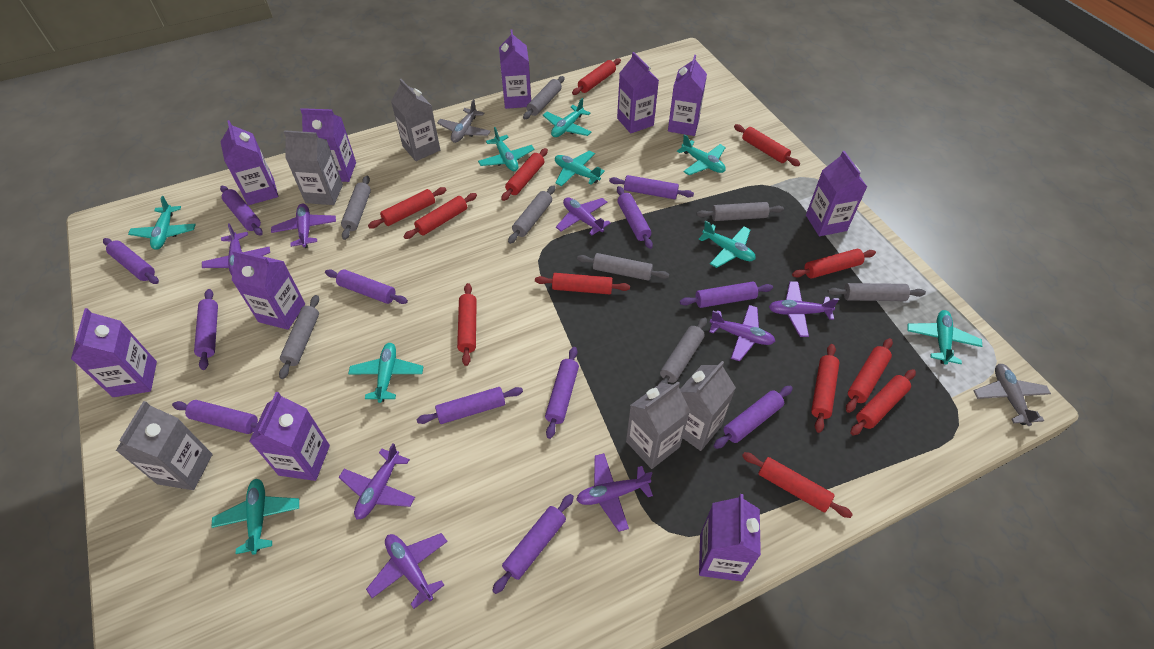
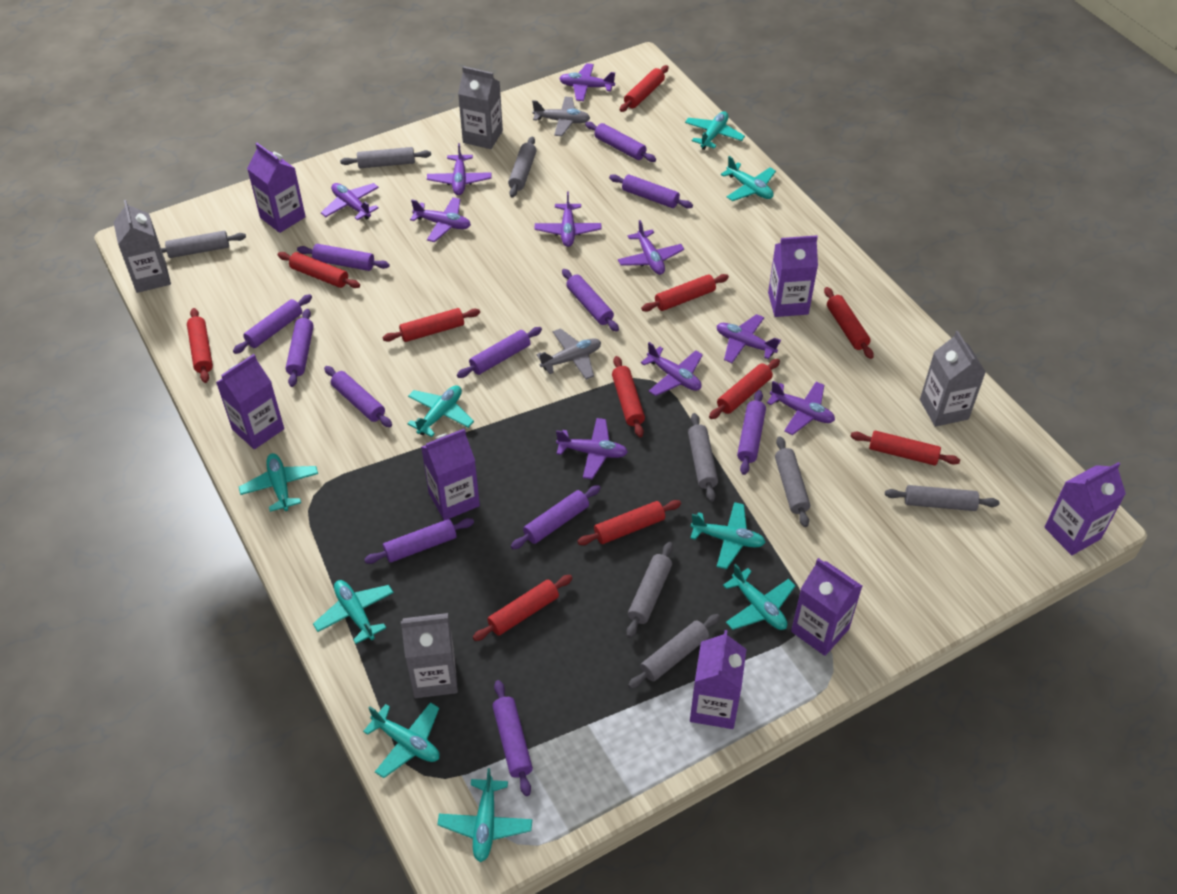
grey carton: [116,401,213,490] [284,130,343,205] [391,79,440,161] [626,382,690,469] [680,361,736,451] = 5 -> [113,200,171,293] [401,613,458,698] [458,66,503,149] [920,331,986,427] = 4
purple carton: [71,308,157,397] [221,120,278,205] [232,250,305,330] [249,392,330,481] [300,108,356,182] [499,30,531,109] [617,52,659,133] [668,55,707,136] [699,494,761,582] [806,151,867,236] = 10 -> [216,354,284,449] [247,143,306,233] [421,429,480,520] [690,630,746,729] [768,235,818,317] [791,558,862,656] [1044,462,1126,555] = 7
purple plane: [202,223,270,275] [271,204,336,248] [339,443,415,520] [366,533,448,609] [556,198,611,235] [576,453,653,532] [709,305,776,361] [769,281,839,337] = 8 -> [321,183,379,220] [410,197,471,242] [427,143,492,195] [535,192,601,247] [556,418,628,479] [559,63,615,101] [618,220,684,275] [641,342,703,396] [717,314,781,363] [767,381,835,435] = 10
red rolling pin: [368,187,446,228] [403,193,477,239] [457,283,477,366] [501,148,548,201] [535,273,630,294] [572,58,621,95] [734,124,800,166] [742,452,853,518] [792,249,876,279] [811,344,840,433] [846,338,893,413] [850,369,916,435] = 12 -> [187,308,213,383] [278,252,360,288] [383,308,480,342] [473,575,572,641] [577,500,681,545] [612,356,645,437] [620,65,669,112] [641,274,729,312] [709,359,780,419] [824,287,874,359] [850,431,960,466] = 11

